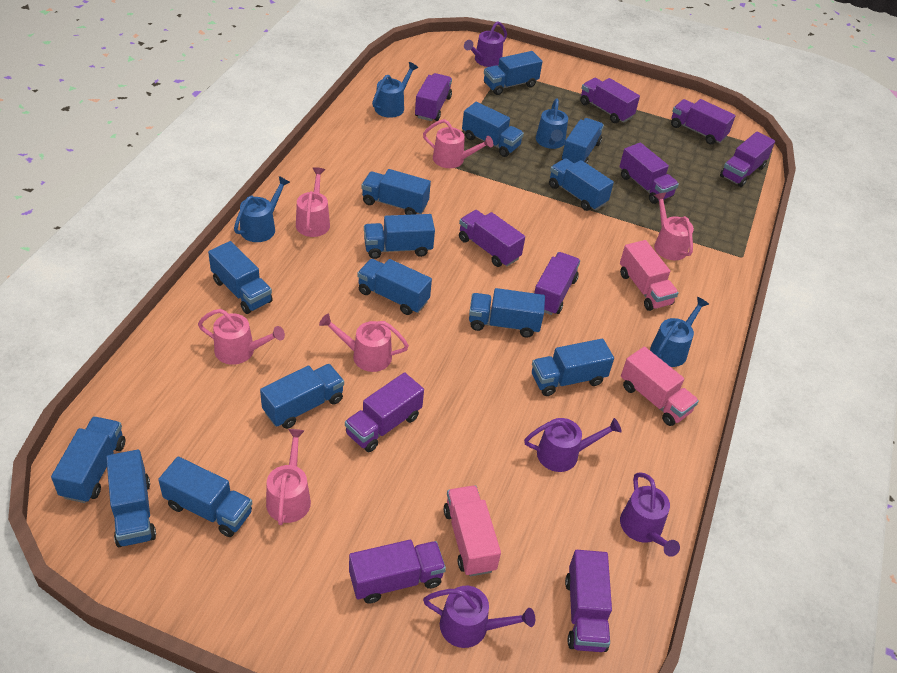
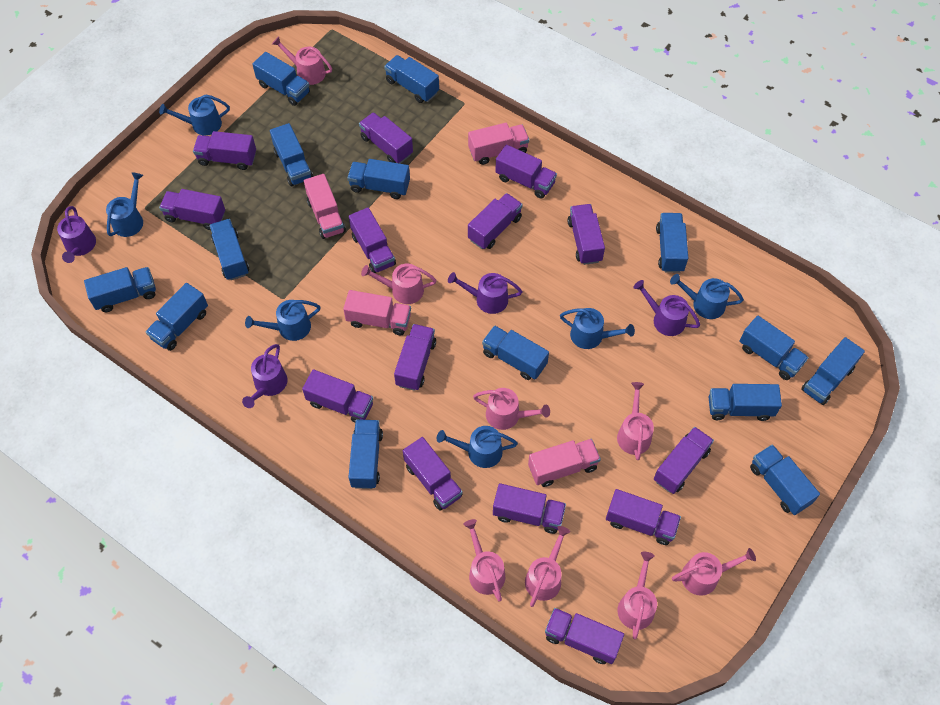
blue watering can: [234,176,290,242] [372,62,418,118] [536,98,568,149] [650,297,709,367] = 4 -> [106,172,143,237] [159,94,230,136] [245,300,320,341] [437,426,518,468] [560,308,635,349] [670,274,744,319] = 6
pink truck: [444,485,501,577] [620,240,679,311] [621,346,699,426] = 3 -> [304,174,346,239] [343,290,411,335] [468,123,529,165] [528,439,601,487] = 4
pink watering can: [198,309,285,365] [266,429,311,525] [296,167,330,237] [319,314,409,372] [423,119,493,168] [654,192,694,261] = 6 -> [272,36,332,85] [361,263,436,304] [463,519,505,602] [473,388,550,430] [525,526,570,607] [617,382,654,460] [617,552,657,639] [672,548,756,596] = 8
purple truck: [345,372,424,452] [349,540,446,604] [415,73,452,121] [459,210,525,267] [534,252,580,315] [565,550,612,652] [580,78,640,123] [620,143,679,204] [671,99,736,144] [720,132,775,187] = 10 -> [159,189,225,230] [193,131,256,170] [302,369,373,423] [349,208,396,273] [359,112,413,164] [394,324,436,391] [403,437,463,511] [468,193,523,249] [493,483,566,534] [495,145,557,199] [545,608,624,664] [568,204,605,265] [606,489,681,545] [654,427,714,494] = 14

